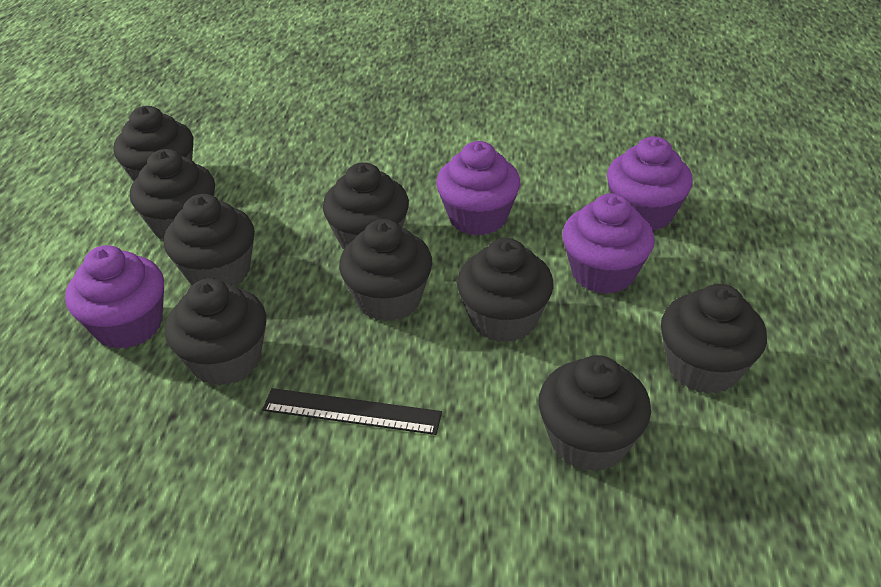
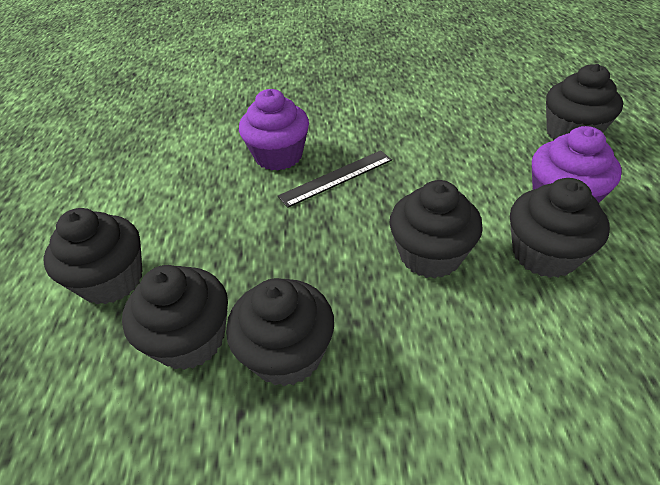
black cupcake: [114,106,194,182] [130,149,215,240] [164,194,255,286] [165,278,266,386] [323,162,409,249] [339,219,433,322] [457,238,554,343] [539,355,651,472] [661,284,767,394] = 9 -> [43,208,142,304] [122,265,228,370] [226,278,334,387] [390,180,483,278] [510,178,610,278] [546,64,623,141] = 6
purple cupcake: [65,245,164,349] [436,141,520,236] [562,193,655,294] [607,136,693,231] = 4 -> [239,89,309,171] [532,126,622,203] = 2

